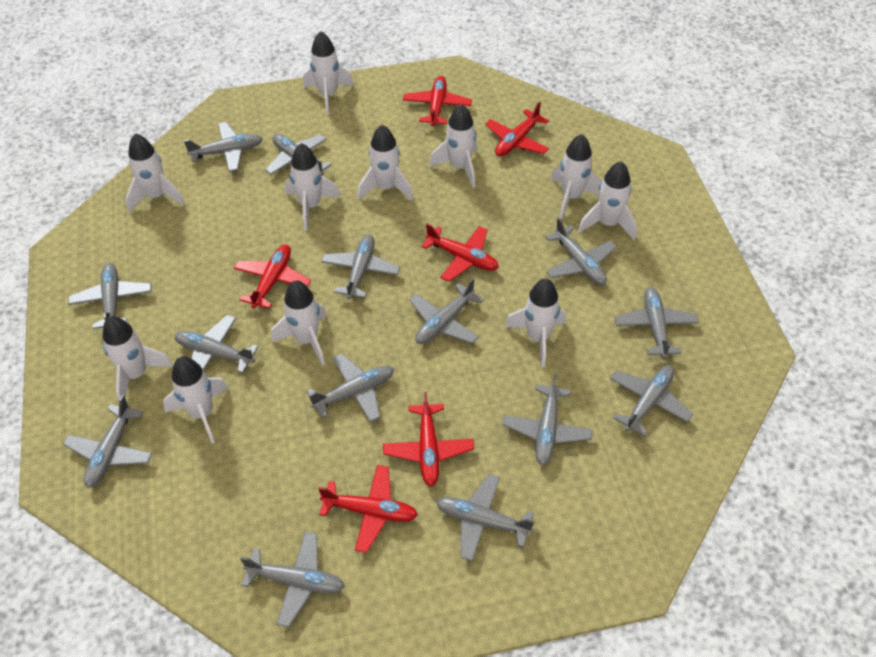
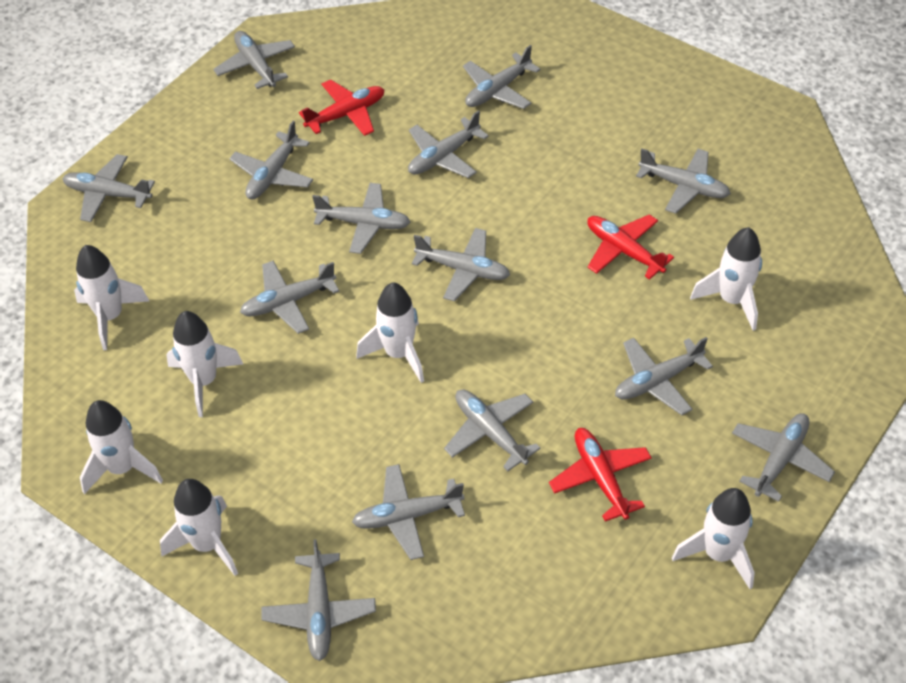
red plane: [234,245,311,309] [318,465,418,553] [383,392,474,486] [403,76,472,126] [421,223,499,282] [485,101,549,157] = 6 -> [299,80,384,136] [549,428,652,522] [587,214,674,280] = 3
white rocket: [102,316,173,400] [125,133,185,212] [163,356,229,444] [271,280,327,365] [285,143,341,230] [303,31,354,115] [358,125,413,201] [429,104,477,188] [505,278,566,367] [551,134,602,219] [578,161,637,240] = 11 -> [74,245,149,350] [80,400,163,494] [160,479,238,576] [166,311,243,417] [356,283,424,383] [672,488,755,589] [690,227,762,331] = 7

